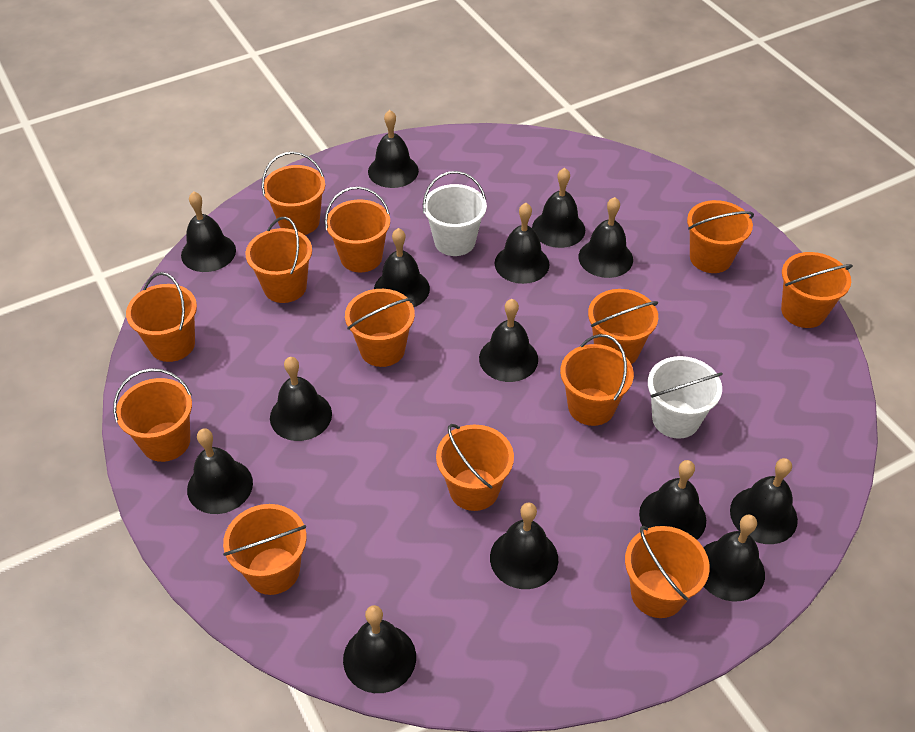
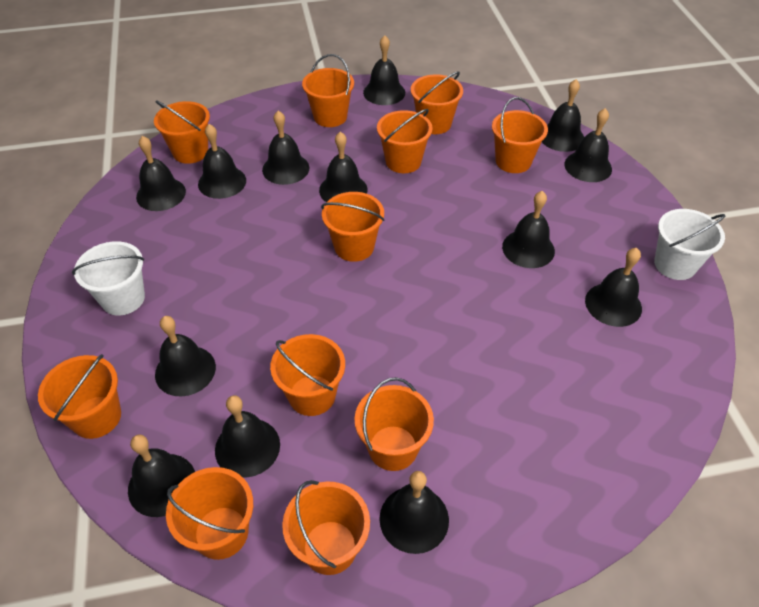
black bell: [181,191,236,272] [187,428,253,514] [270,357,332,441] [343,605,416,693] [368,110,419,188] [374,228,430,307] [479,299,538,382] [490,503,558,589] [494,203,550,284] [532,168,585,248] [579,197,633,278] [639,460,706,540] [703,514,765,601] [730,458,798,544] = 14 -> [128,434,195,517] [136,136,186,211] [155,316,216,397] [198,124,246,199] [215,395,280,478] [262,111,309,185] [319,132,368,202] [363,35,405,105] [379,471,449,554] [502,191,555,268] [542,79,584,152] [564,108,612,182] [585,248,642,327] = 13
orange bucket: [113,368,192,462] [126,272,197,362] [223,504,306,595] [245,217,312,303] [262,152,325,235] [325,187,390,272] [345,289,415,367] [436,424,514,511] [560,334,634,426] [588,289,658,364] [625,526,710,618] [687,200,754,273] [781,252,853,328] = 13 -> [38,354,121,439] [154,100,210,164] [166,467,253,560] [270,334,345,416] [282,480,370,575] [302,54,354,127] [321,192,385,262] [354,377,434,471] [377,109,433,173] [411,71,463,134] [492,97,548,173] = 11

